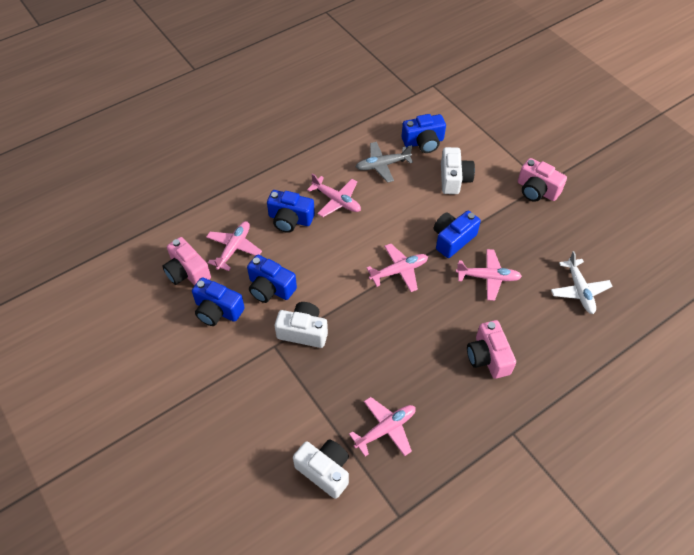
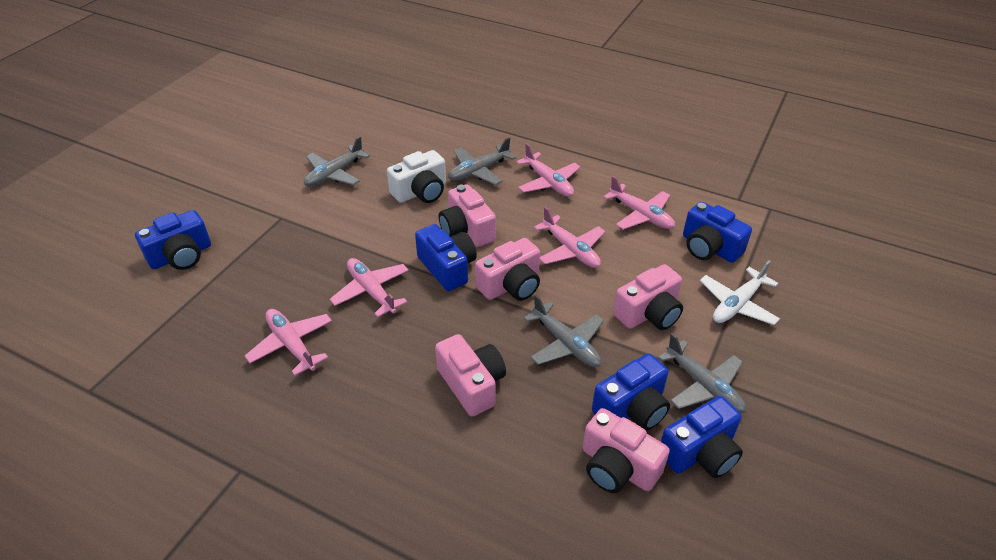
grey plane: [356,142,413,183] = 1 -> [304,137,370,187] [448,137,516,185] [523,295,604,367] [658,333,746,413] = 4
pink camera: [162,237,211,286] [467,320,516,379] [518,158,567,202] = 3 -> [435,334,506,417] [439,184,496,247] [475,238,540,301] [582,408,670,493] [613,264,683,330] = 5
white camera: [275,302,328,348] [293,440,349,499] [441,147,475,194] = 3 -> [387,150,446,203] = 1

